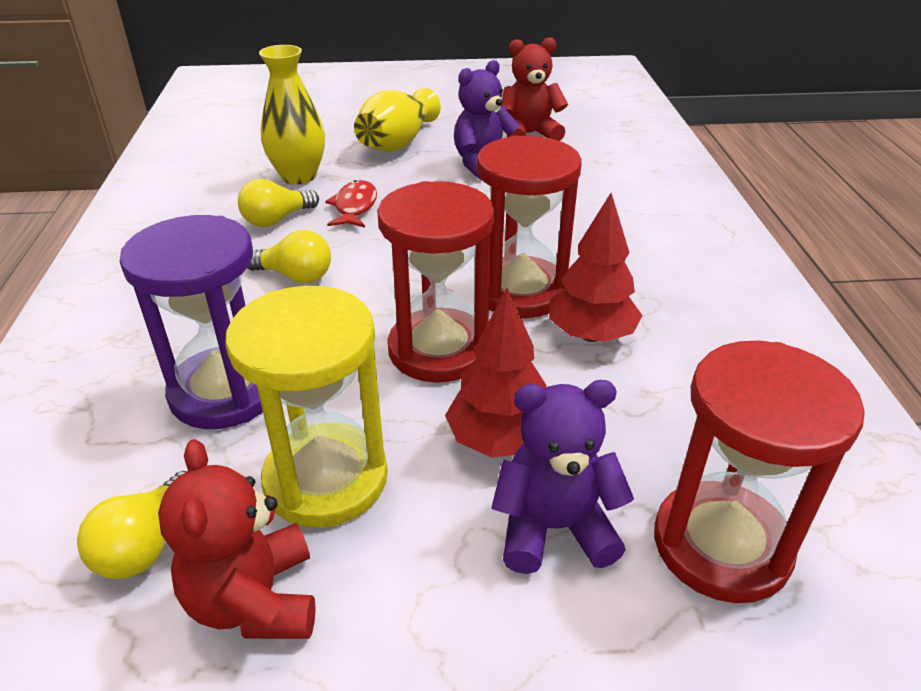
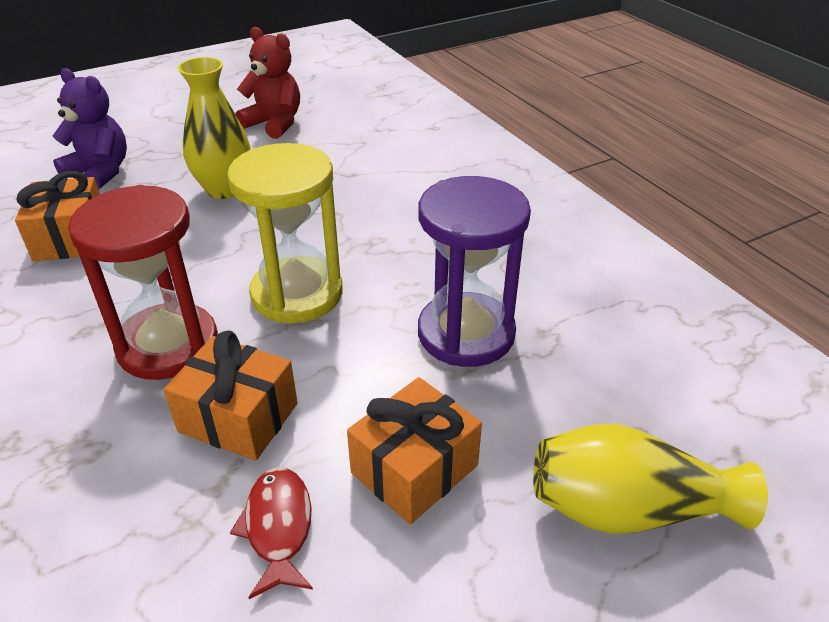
orange gift: none = 0 -> [15,171,100,261] [164,330,298,461] [347,377,482,524] = 3
purple teddy bear: [454,60,520,181] [491,380,634,574] = 2 -> [53,68,127,190] = 1
red hourglass: [377,181,495,383] [477,135,582,318] [654,341,865,603] = 3 -> [68,185,218,380] = 1
red teddy bear: [158,439,316,639] [501,37,568,141] = 2 -> [236,27,300,139] = 1
red tree: [445,288,547,458] [549,193,642,342] = 2 -> none = 0
yellow light bulb: [77,471,187,579] [238,179,319,227] [248,230,331,283] = 3 -> none = 0

